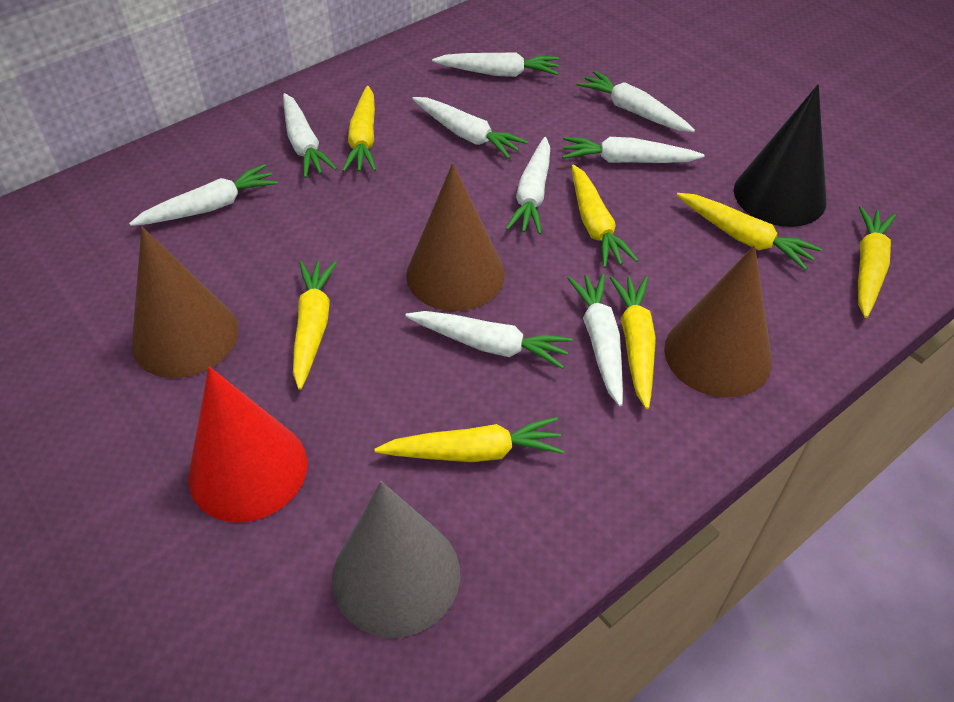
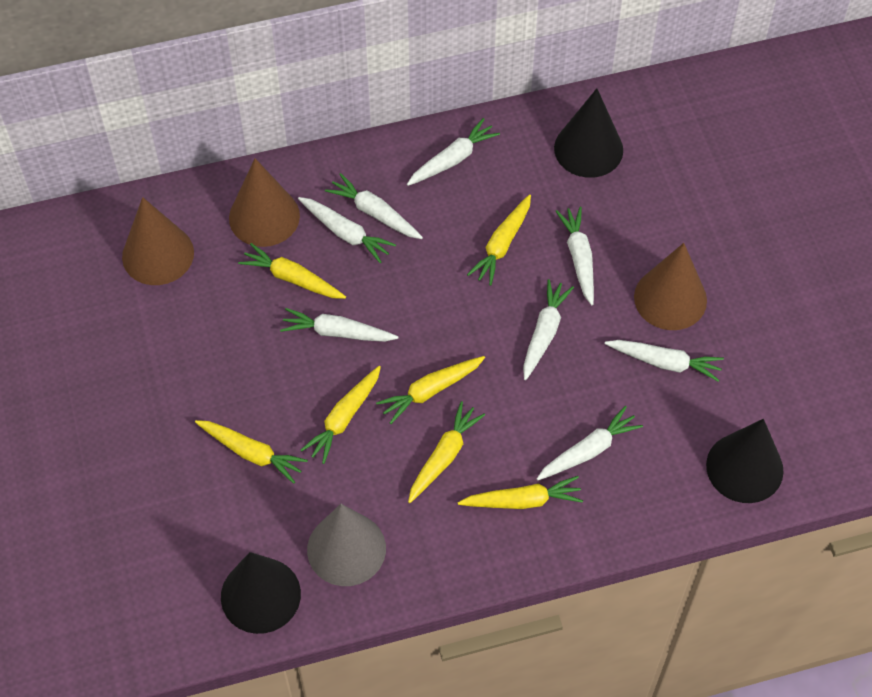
black cone: [734,84,827,227] = 1 -> [221,552,301,634] [554,88,623,178] [706,419,784,503] = 3
red cone: [188,366,307,523] = 1 -> none = 0
white carrot: [129,164,278,226] [283,93,337,178] [405,311,572,369] [412,97,528,159] [432,52,559,77] [506,137,550,234] [562,137,705,163] [567,273,623,406] [576,71,695,132] = 9 -> [280,308,398,342] [298,197,396,263] [325,173,423,239] [407,118,500,186] [523,279,574,380] [537,406,643,481] [555,207,594,305] [605,340,724,382] = 8

